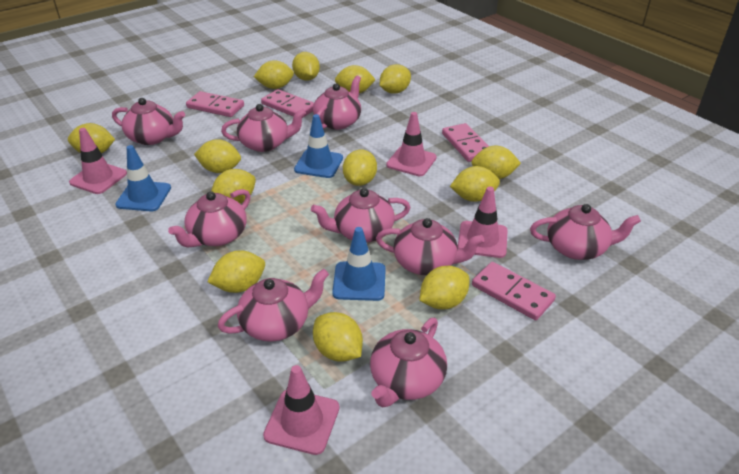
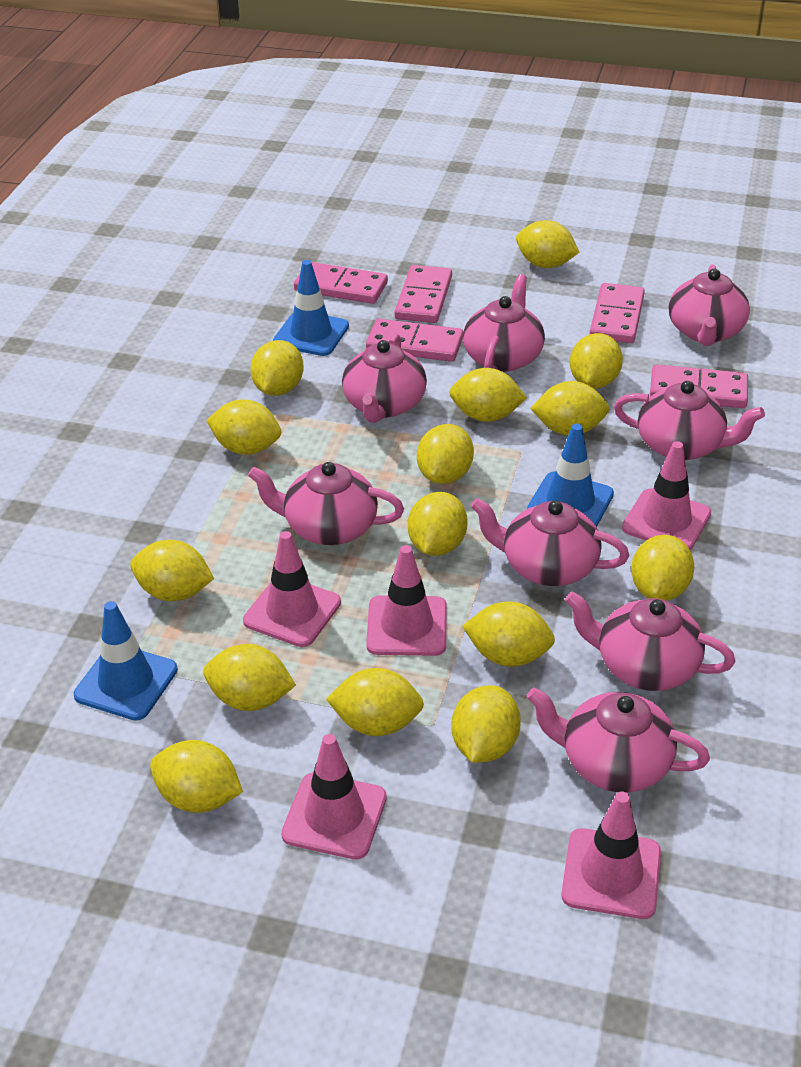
pink domino: [186,91,244,117] [261,89,314,118] [442,123,489,162] [472,262,556,320] = 4 -> [294,262,388,304] [366,319,463,362] [394,265,452,323] [589,283,645,343] [650,364,748,408] = 5
pink teapot: [112,98,185,145] [168,189,250,247] [218,269,329,342] [221,104,306,152] [311,188,411,242] [313,76,361,130] [370,318,447,407] [376,218,484,275] [530,204,641,260] = 9 -> [248,462,404,545] [342,333,427,423] [463,274,545,372] [471,498,629,586] [527,687,710,792] [565,591,735,691] [614,381,765,460] [669,265,750,346] = 8
pink traffic cone: [69,128,127,194] [263,365,339,455] [386,112,437,176] [458,187,508,258] = 4 -> [243,531,341,647] [281,734,387,860] [366,545,447,656] [561,792,661,919] [622,441,711,550] = 5
yellow lemon: [68,123,115,153] [194,139,241,173] [207,251,265,293] [211,169,256,204] [254,60,294,89] [292,52,320,81] [313,312,363,361] [335,65,376,93] [343,149,377,186] [380,64,411,94] [419,266,470,309] [450,166,500,202] [471,146,521,179] = 13 -> [130,540,214,601] [150,740,243,813] [203,644,296,711] [206,399,281,455] [250,340,304,396] [326,668,424,736] [408,492,468,556] [417,424,474,484] [449,368,527,422] [451,685,521,763] [462,601,555,667] [516,220,579,268] [530,381,610,435] [570,333,623,389] [631,535,694,601] = 15

